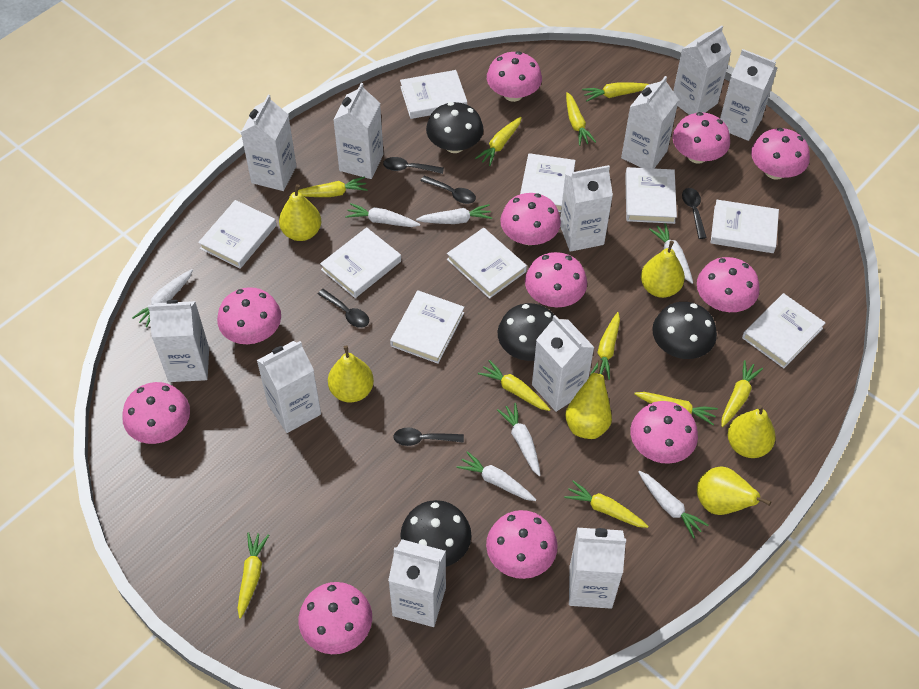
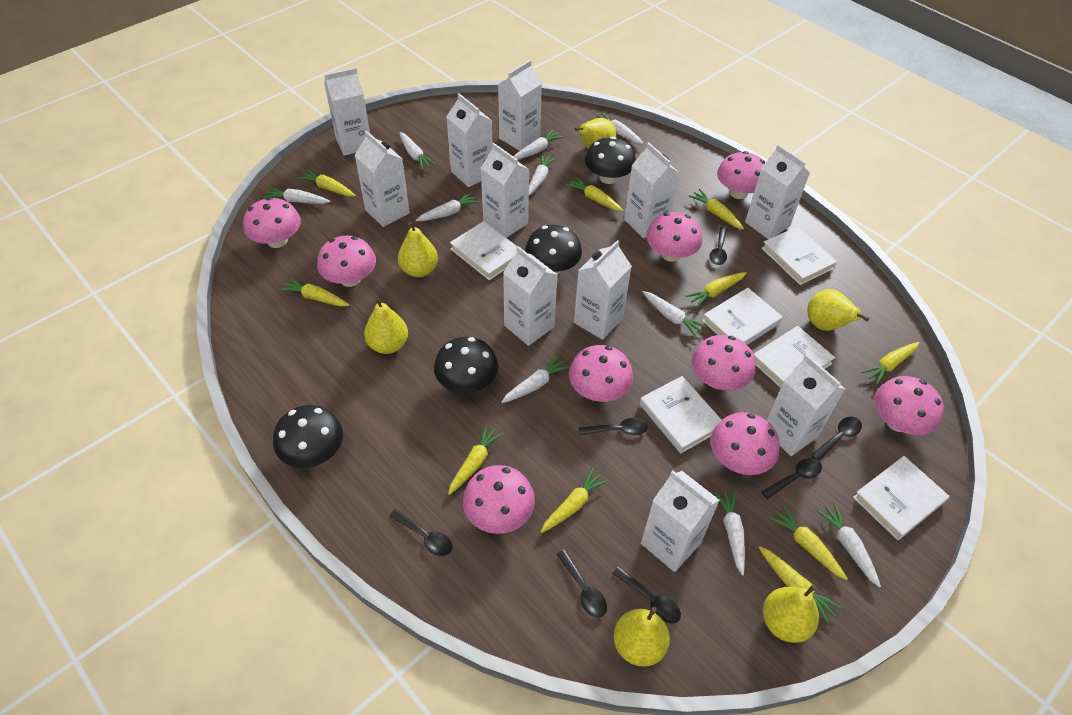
black spoon: [318,289,369,328] [383,157,444,174] [393,428,464,446] [420,176,476,204] [682,188,707,239] = 5 -> [389,509,452,556] [556,550,607,618] [579,418,648,435] [612,566,681,624] [710,227,727,265] [762,458,822,499] [811,417,862,461] = 7
pink mushroom: [122,382,190,444] [217,287,281,344] [299,582,372,654] [486,510,558,579] [487,51,542,102] [500,193,561,245] [525,252,587,307] [630,401,698,464] [672,112,730,164] [697,257,759,312] [751,128,810,180] = 11 -> [243,197,301,248] [317,236,376,287] [463,465,535,534] [569,345,633,402] [646,212,702,262] [692,335,756,390] [711,412,780,475] [717,151,766,199] [874,376,944,435] = 9
white book: [198,200,276,269] [320,227,401,298] [390,290,464,364] [400,70,467,119] [447,228,527,299] [520,153,576,212] [625,167,677,224] [711,200,779,253] [742,293,825,368] = 9 -> [450,221,517,280] [639,376,721,453] [702,288,783,345] [754,326,835,388] [761,226,837,285] [853,456,950,540] = 6
white carrot: [132,269,193,327] [345,203,420,227] [416,204,492,224] [457,451,536,501] [497,403,541,476] [638,471,708,538] [649,223,693,284] = 7 -> [263,187,330,204] [399,132,436,170] [415,192,480,221] [501,355,570,403] [514,130,563,159] [529,154,556,196] [592,113,644,144] [643,291,707,337] [714,490,745,575] [817,503,881,588] = 10

